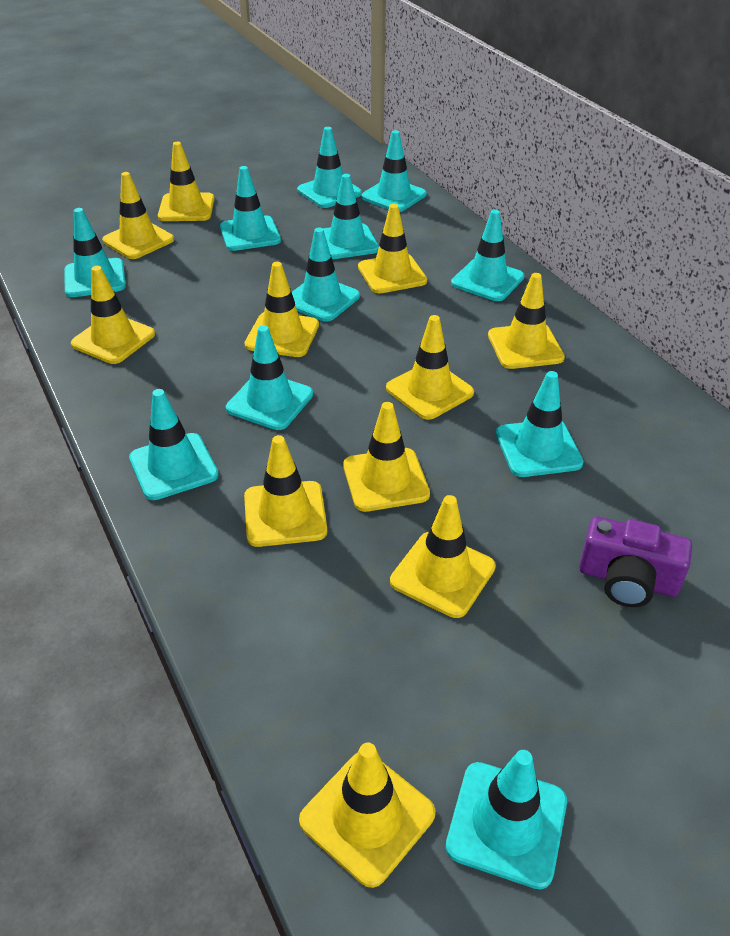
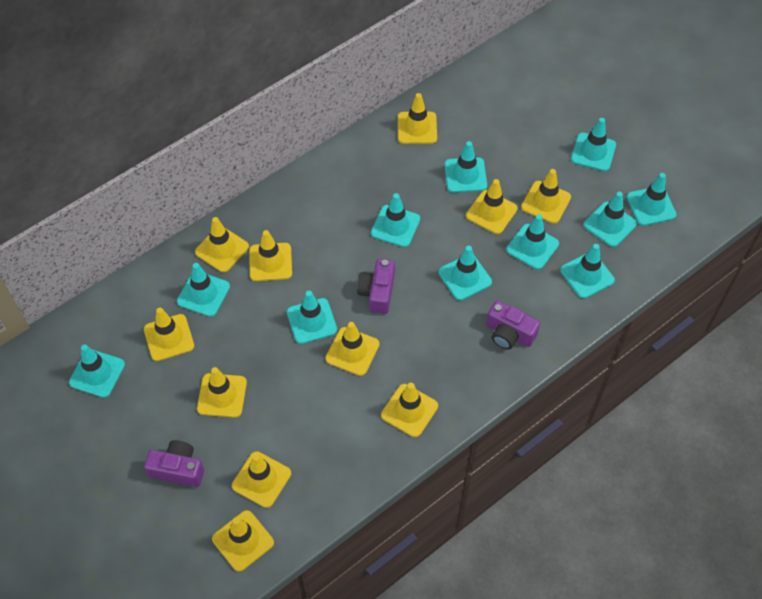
purple camera: [579,516,692,607] = 1 -> [144,440,204,487] [357,259,395,314] [486,300,540,350] = 3

